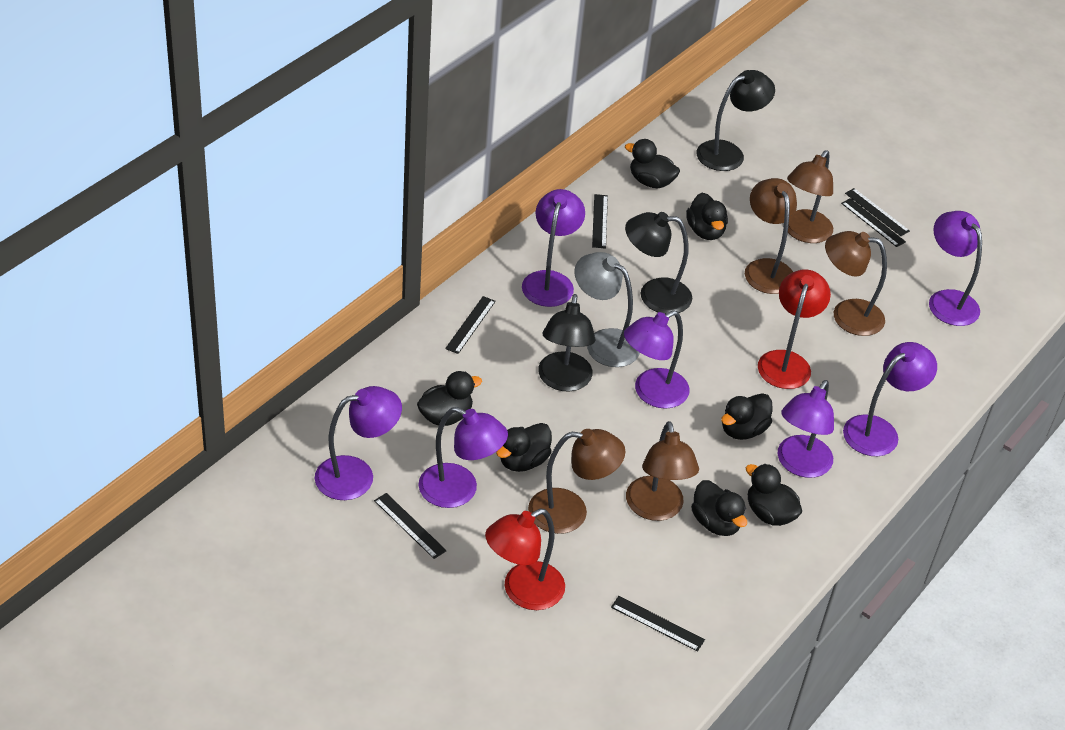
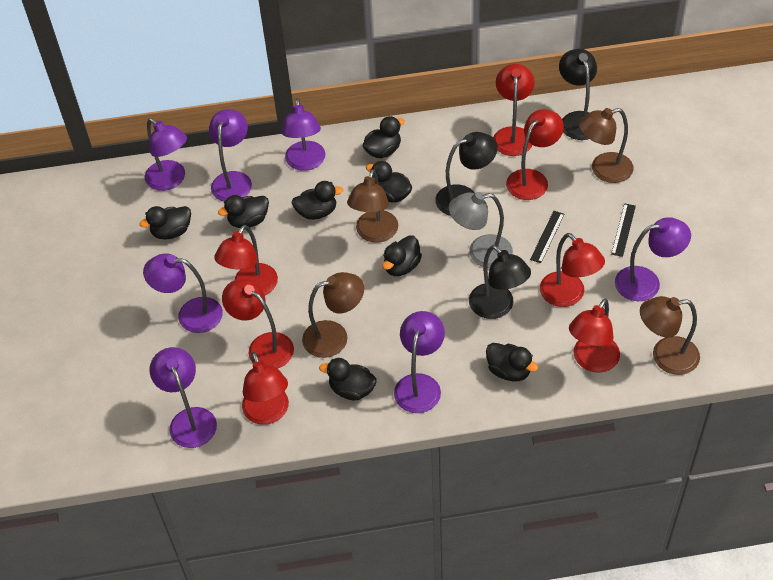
black duck: [417,371,482,426] [496,423,552,472] [625,139,680,188] [686,193,728,240] [691,480,747,536] [721,393,773,440] [746,464,802,526] = 7 -> [139,206,191,240] [218,195,269,228] [292,181,343,220] [319,358,377,400] [363,116,405,158] [366,161,412,203] [382,235,422,276] [486,343,538,381] = 8
black ruler: [374,493,447,559] [445,296,496,354] [592,194,608,249] [611,596,705,652] [841,198,906,247] [845,188,910,236] = 6 -> [530,211,564,263] [611,203,636,257] = 2
brown lamp: [528,429,626,534] [626,421,699,521] [745,178,797,294] [787,150,833,243] [825,231,887,336] = 5 -> [302,272,364,358] [347,169,398,243] [578,108,634,183] [640,296,700,375] = 4
red lamp: [485,509,565,610] [758,269,831,389] = 2 -> [214,225,278,295] [222,279,294,369] [242,352,289,425] [493,64,535,156] [506,109,564,200] [540,233,605,307] [569,299,620,373] = 7

